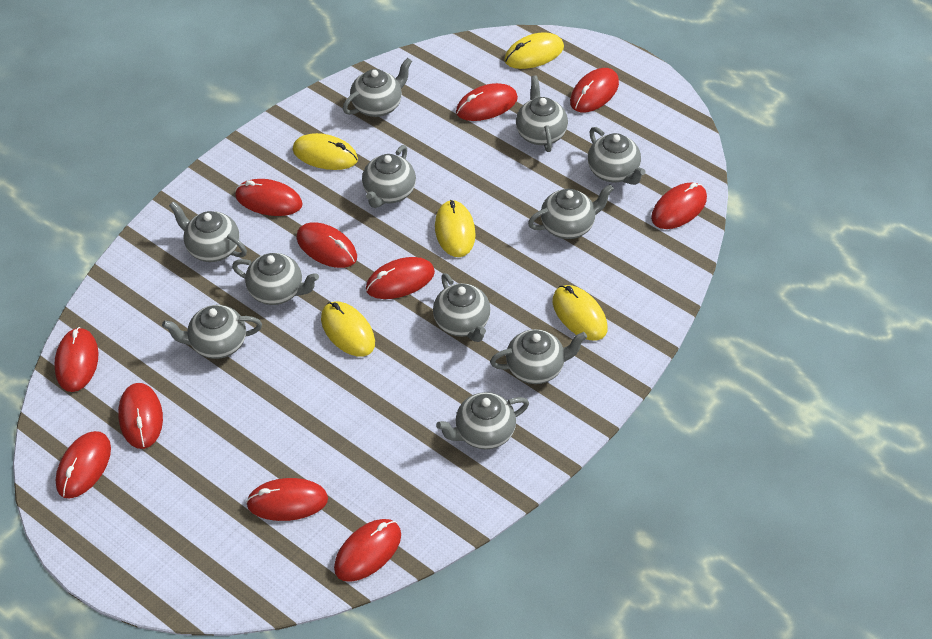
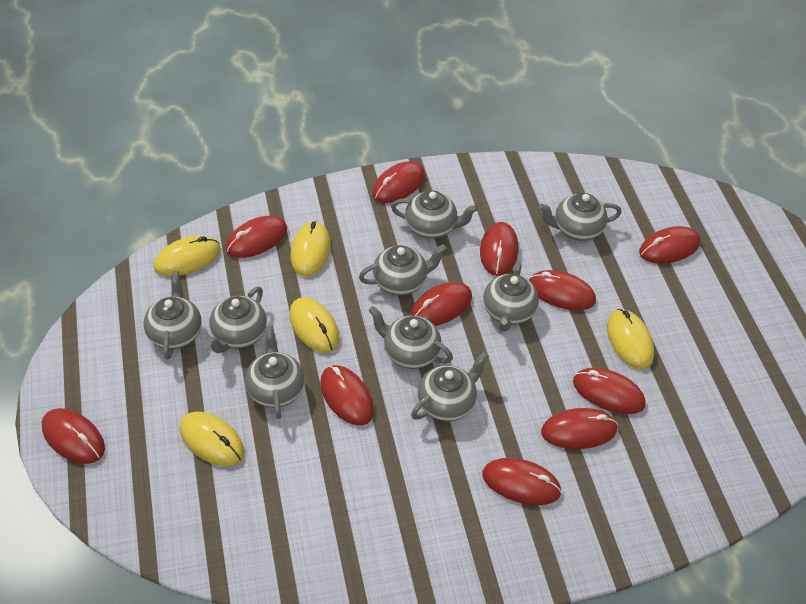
grey teapot: [162,305,262,359] [169,201,247,262] [232,253,319,305] [343,58,412,117] [362,145,416,208] [433,273,491,342] [436,392,529,449] [490,329,587,384] [516,75,568,152] [528,184,614,239] [588,127,646,185] = 11 -> [144,271,202,360] [206,287,267,353] [245,326,304,419] [359,244,447,296] [369,306,453,369] [391,190,478,239] [411,352,489,421] [483,263,539,332] [539,193,622,241] = 9

